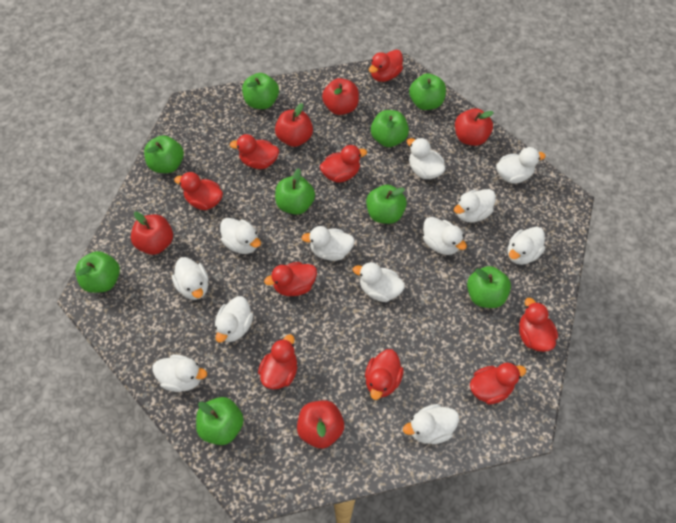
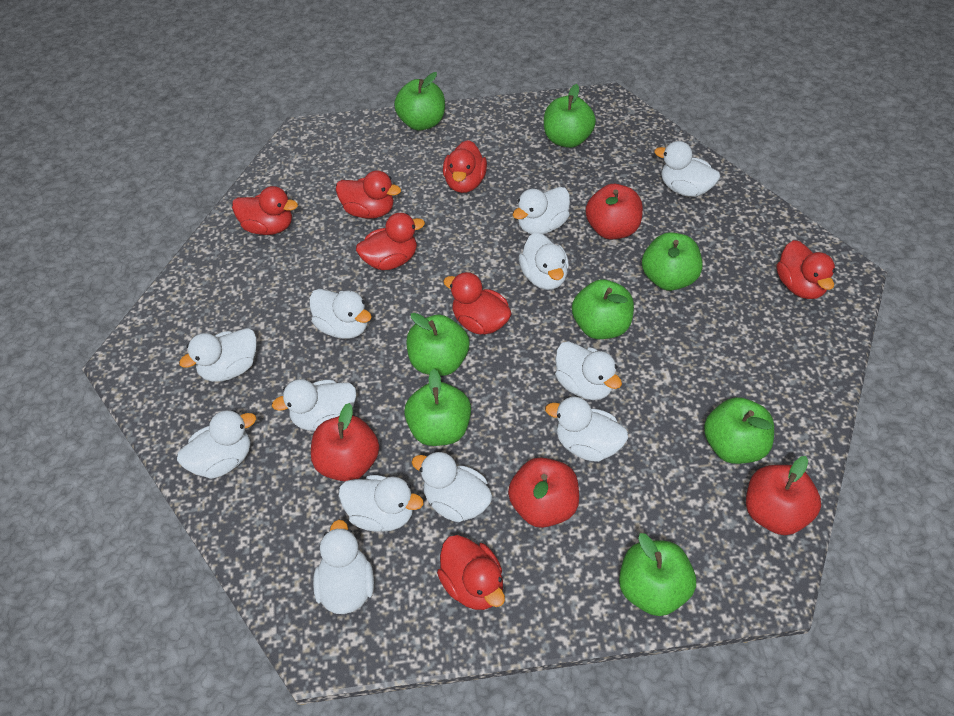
green apple: [75,251,120,293] [144,135,184,173] [196,397,244,445] [242,73,279,109] [275,168,315,215] [366,185,407,224] [371,110,409,147] [409,74,446,110] [467,266,511,308] = 9 -> [394,72,445,131] [404,369,471,446] [406,313,470,376] [544,84,596,148] [572,279,634,339] [619,533,696,616] [642,232,702,291] [704,397,774,464] = 8
red apple: [131,212,173,255] [275,103,313,147] [297,400,344,449] [322,78,359,115] [455,108,494,146] = 5 -> [311,403,379,481] [508,457,579,528] [586,184,643,239] [746,456,821,535] = 4
red duck: [174,172,223,210] [230,134,279,169] [258,334,297,389] [264,262,317,296] [320,145,367,183] [365,349,404,400] [369,50,403,82] [470,363,526,404] [519,298,558,352] = 9 -> [232,186,298,235] [336,170,401,219] [356,213,425,270] [437,535,505,610] [443,140,487,193] [443,272,512,335] [777,240,835,299] = 7

